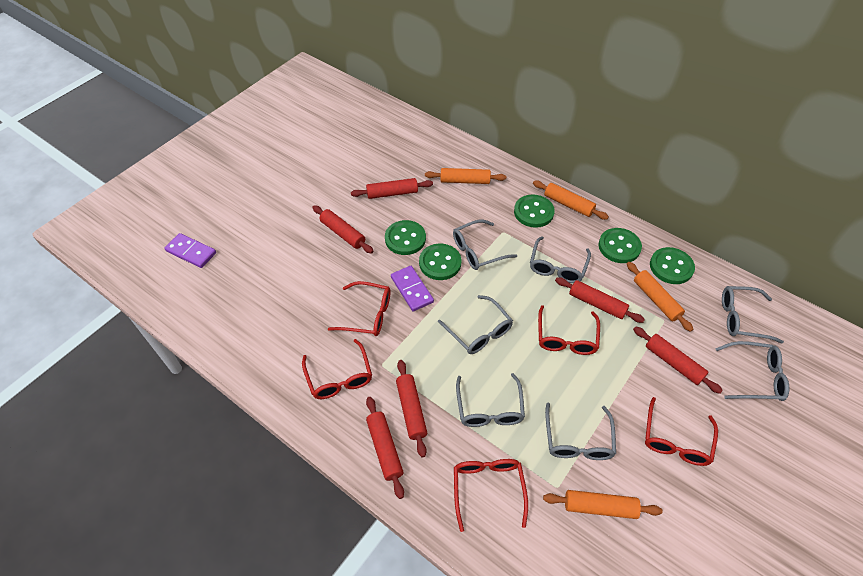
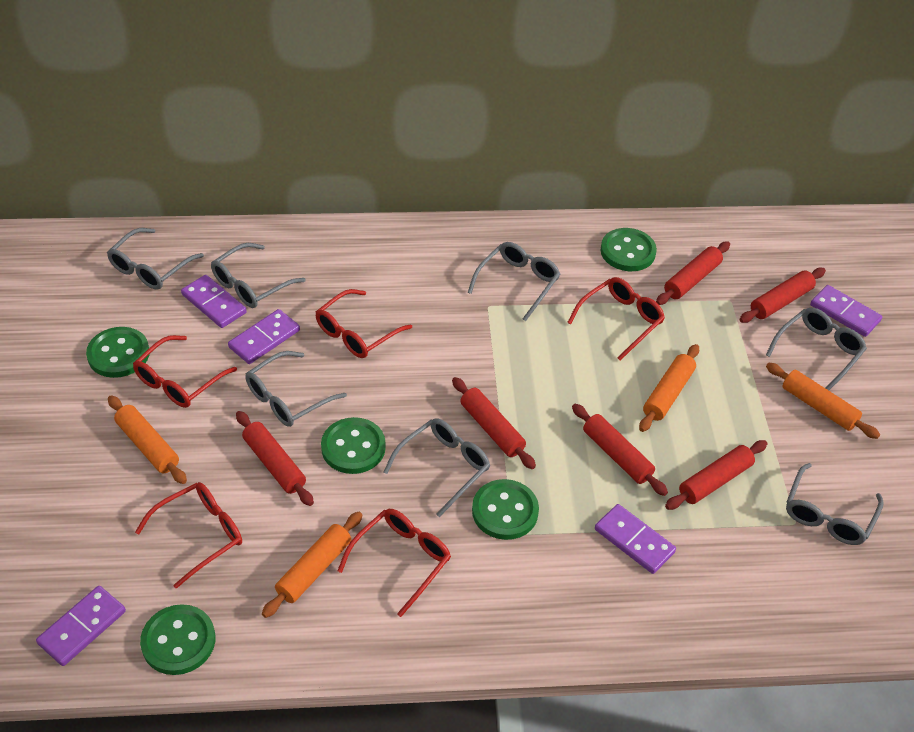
purple domino: [165,233,216,268] [391,266,434,311] = 2 -> [36,586,126,666] [181,275,247,328] [228,309,300,364] [595,504,676,574] [810,285,882,337] = 5

